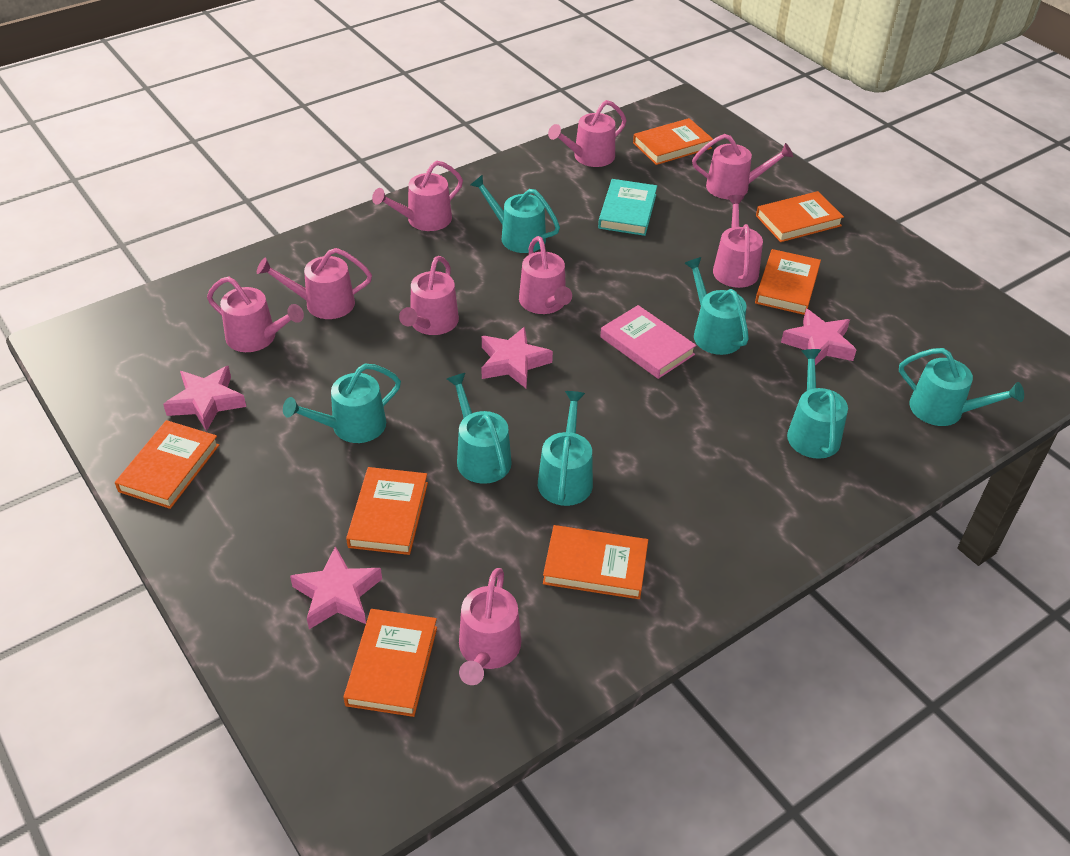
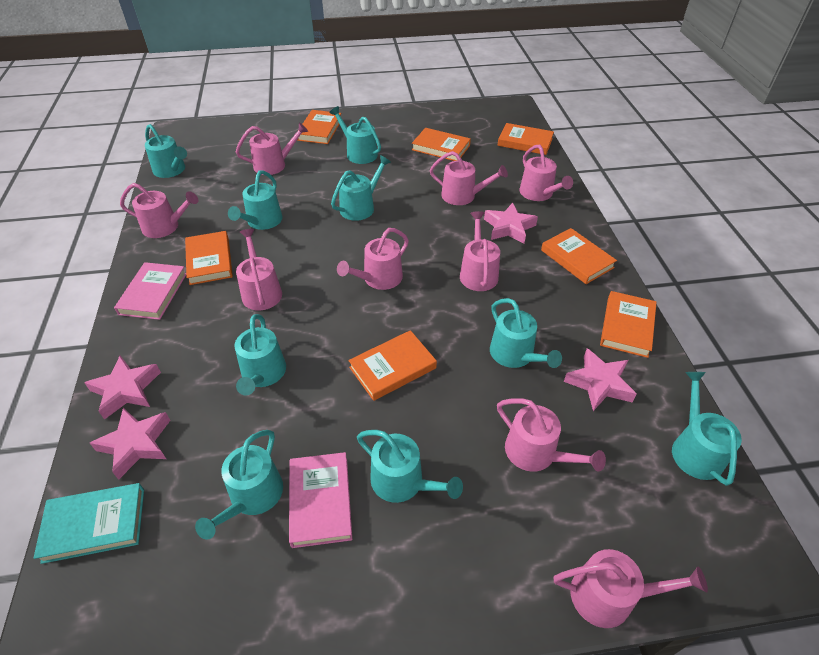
pink book: [600,305,697,379] = 1 -> [114,262,186,320] [289,452,353,548] = 2
turquoise watering can: [283,364,401,443] [447,373,512,484] [471,174,560,253] [538,391,593,506] [684,257,749,355] [787,349,848,459] [899,348,1024,426] = 7 -> [145,124,187,178] [195,430,283,540] [228,170,283,230] [235,314,286,396] [329,106,381,164] [331,155,391,221] [357,430,463,503] [490,298,562,368] [672,372,742,486] = 9

